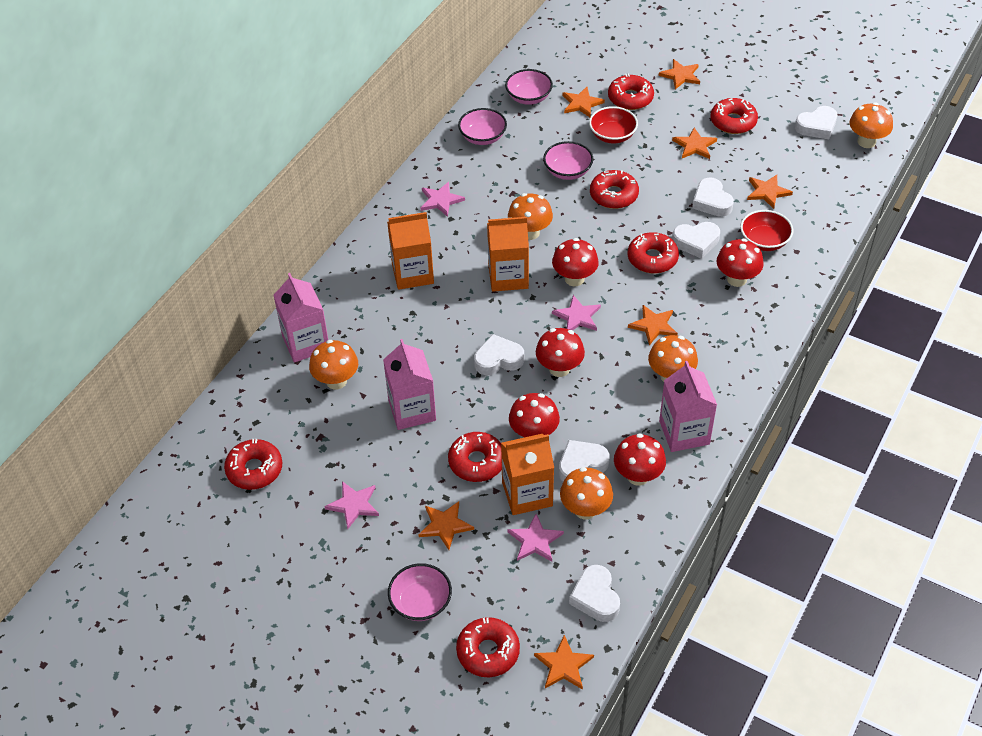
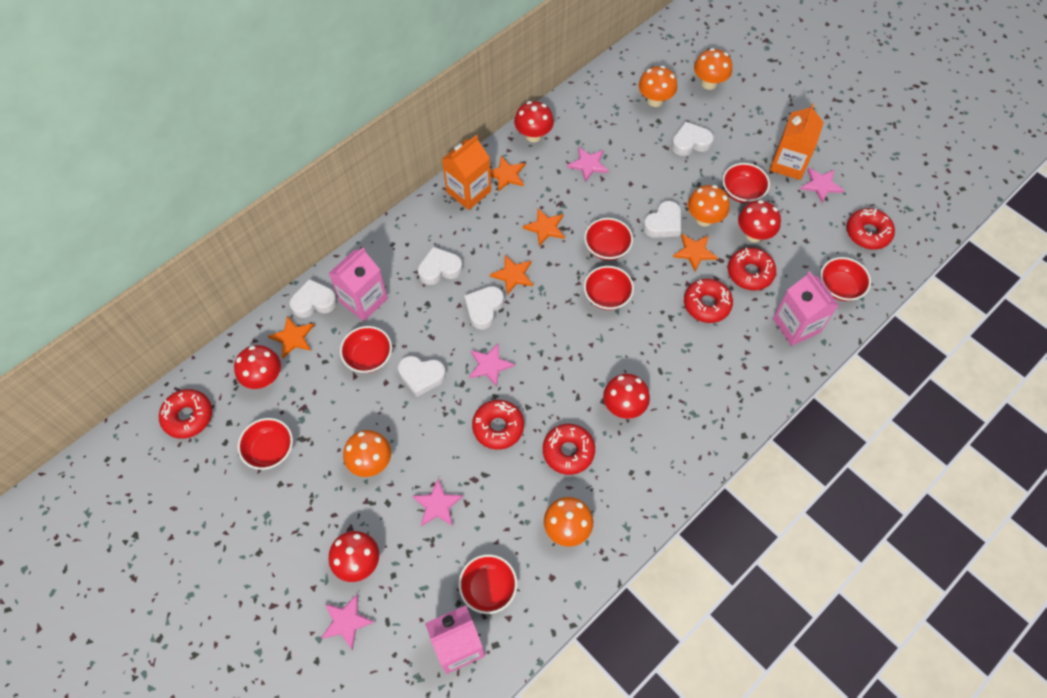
orange carton: [387,212,434,290] [487,217,529,292] [501,434,554,515] = 3 -> [442,135,491,210] [770,103,824,180] = 2
orange star: [418,501,474,550] [534,635,594,690] [562,87,605,117] [628,305,678,345] [658,59,700,89] [672,127,717,159] [747,175,793,209] = 7 -> [268,316,314,358] [490,156,525,192] [490,255,533,295] [523,209,565,246] [673,234,718,272] = 5
pink bowl: [388,563,452,621] [458,108,507,145] [505,69,553,105] [543,141,593,180] = 4 -> none = 0
pink star: [325,481,379,529] [421,182,465,217] [507,514,564,562] [552,295,601,331] = 4 -> [321,594,375,650] [412,479,463,526] [469,343,515,387] [567,147,609,182] [800,167,844,203] = 5
red bowl: [589,106,638,144] [740,210,793,251] = 2 -> [238,418,293,470] [340,326,392,373] [459,554,517,614] [584,218,633,260] [584,266,634,310] [722,163,770,203] [820,257,871,301] = 7
red donut: [224,439,282,490] [448,432,502,482] [456,617,520,677] [590,170,639,209] [608,74,654,110] [628,232,679,274] [711,98,758,134] = 7 -> [159,389,212,439] [472,400,524,450] [543,424,595,475] [684,278,733,323] [728,247,776,291] [847,208,895,250] = 6

